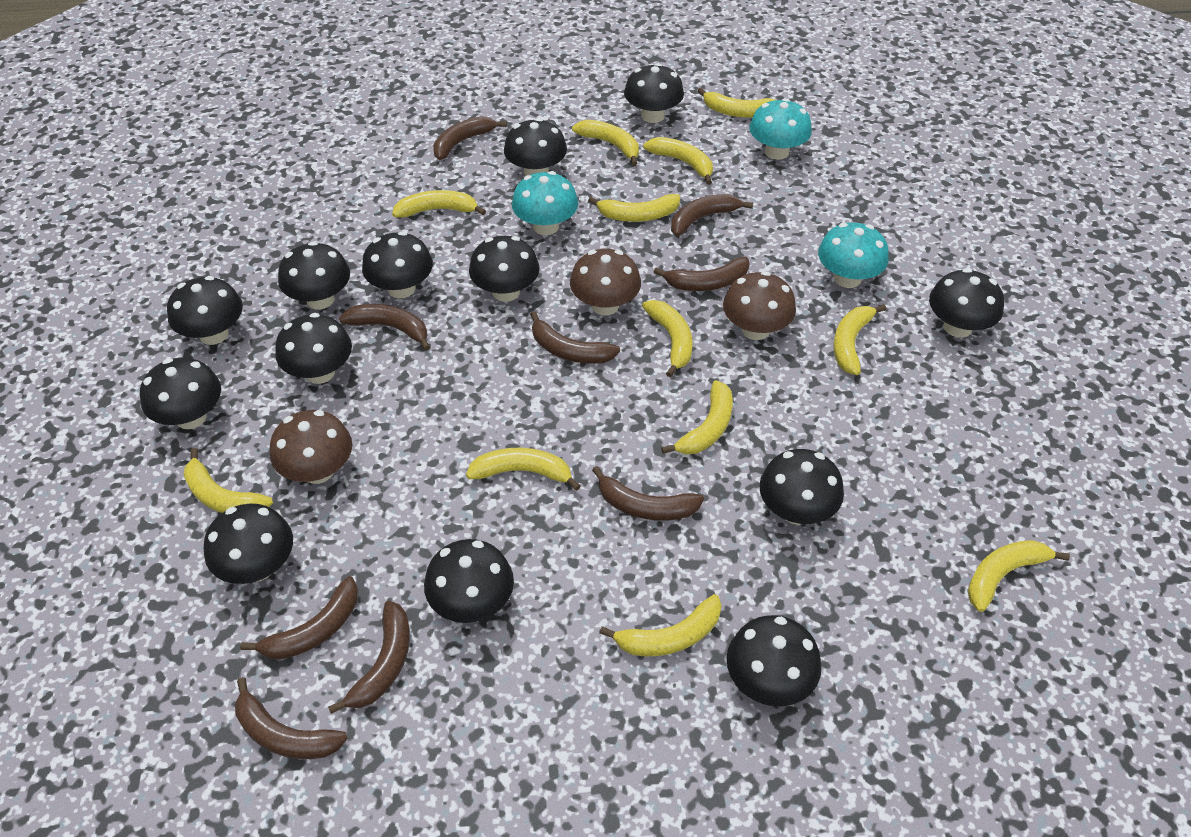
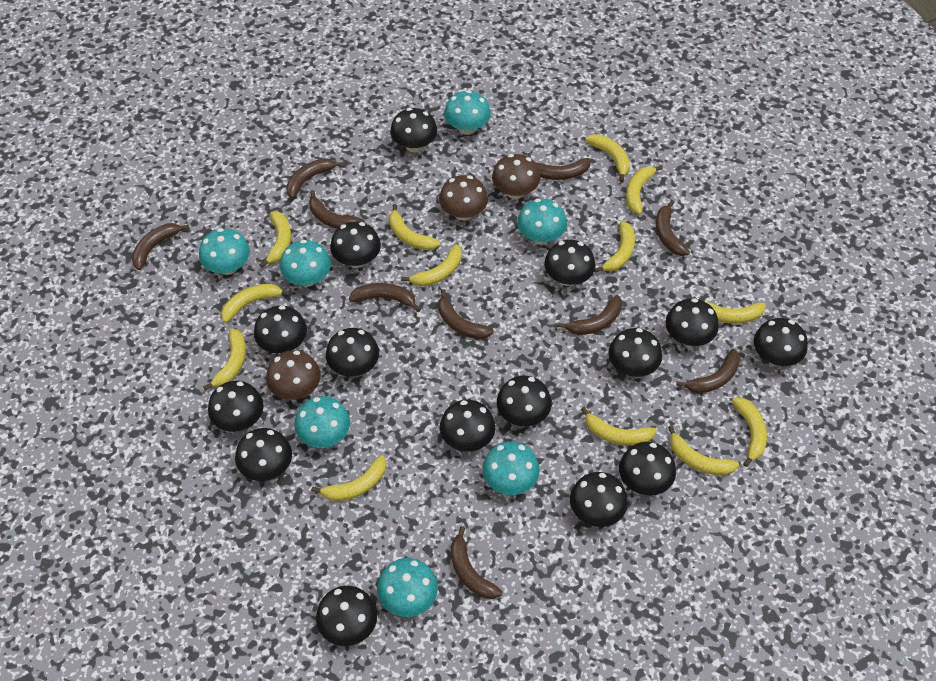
black mushroom: [140,358,221,429] [167,276,243,345] [204,504,293,584] [275,313,352,384] [278,241,350,310] [362,231,433,299] [424,539,514,623] [469,236,540,302] [504,118,567,176] [624,63,684,123] [727,615,822,706] [759,449,844,525] [929,268,1004,338] = 13 -> [208,381,264,432] [235,428,292,481] [254,305,307,353] [316,586,377,646] [326,328,379,377] [330,221,381,268] [390,108,437,152] [440,400,496,452] [497,376,552,426] [544,240,596,286] [570,472,628,527] [608,328,662,377] [619,442,676,496] [666,298,719,346] [754,318,808,366] = 15
brown banana: [235,677,348,759] [240,576,358,660] [328,601,410,714] [339,304,430,351] [433,116,507,160] [530,311,620,364] [592,466,704,521] [653,257,750,291] [671,194,753,236] = 9 -> [132,223,189,270] [286,158,344,199] [309,190,365,229] [349,283,421,312] [438,289,494,339] [451,526,503,599] [536,158,591,180] [557,295,622,335] [656,200,690,256] [676,349,740,393] = 10
turquoise mushroom: [512,171,578,235] [749,98,812,160] [818,222,889,288] = 3 -> [199,228,250,275] [280,240,331,287] [294,396,350,448] [377,558,438,617] [444,90,491,135] [482,441,540,495] [517,199,567,245] = 7
yellow banana: [184,448,273,513] [392,190,486,218] [466,448,581,491] [572,120,639,166] [588,194,680,222] [600,594,721,656] [642,300,692,377] [643,137,713,185] [661,380,733,454] [698,88,775,118] [833,304,886,375] [968,540,1070,612] = 12 -> [203,328,246,390] [221,283,291,323] [260,212,291,268] [311,455,386,501] [389,204,440,251] [401,244,462,287] [581,407,657,445] [585,134,630,182] [595,221,635,272] [626,165,663,214] [668,425,739,475] [692,296,766,324] [732,398,767,467] = 13

